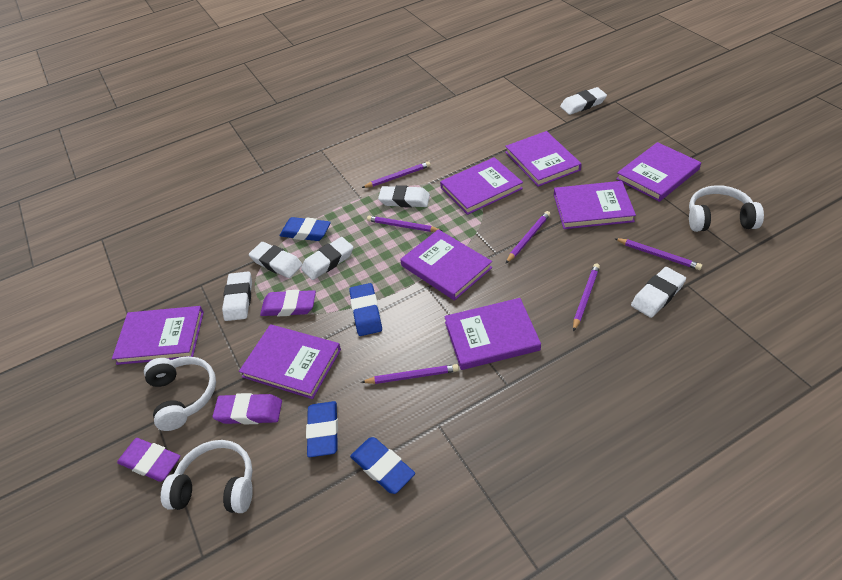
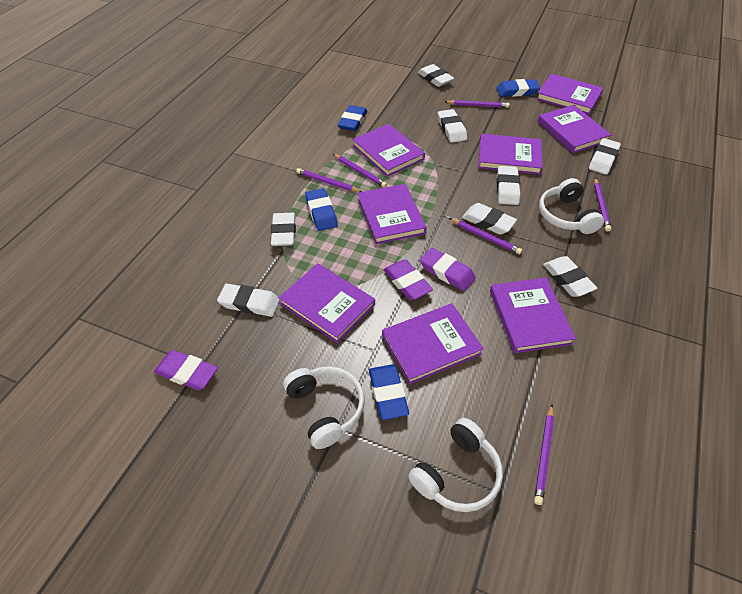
white eraser: [222,271,252,321] [249,242,303,278] [301,237,354,280] [378,185,430,208] [560,87,607,115] [631,267,686,318] = 6 -> [217,284,280,317] [271,213,296,246] [418,64,454,87] [438,109,467,143] [462,203,517,235] [497,166,520,205] [543,256,597,297] [589,138,621,175] = 8

